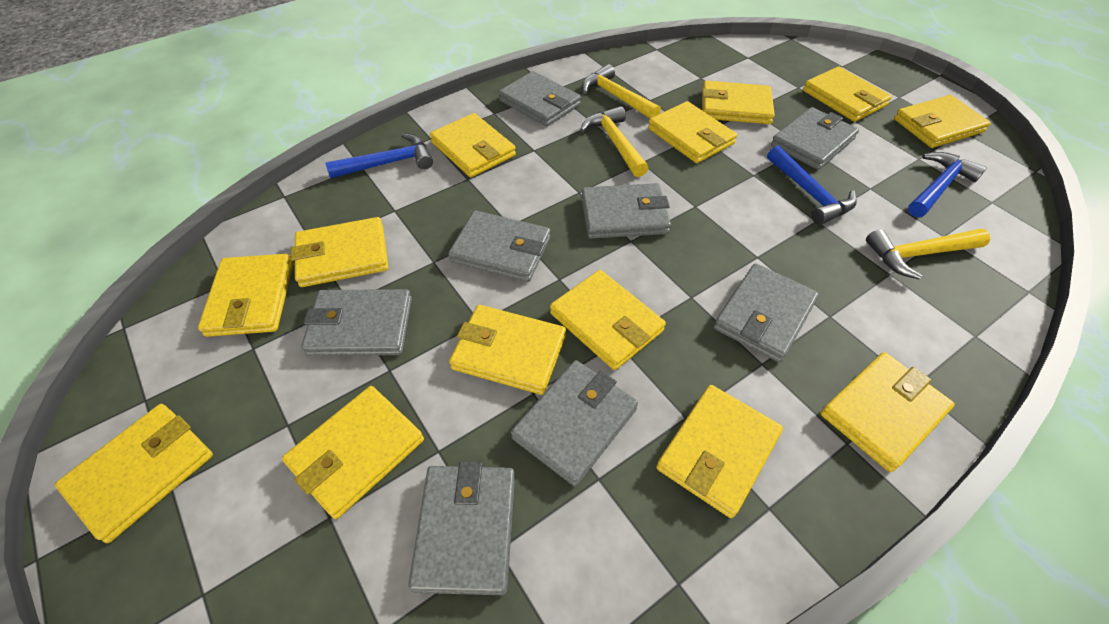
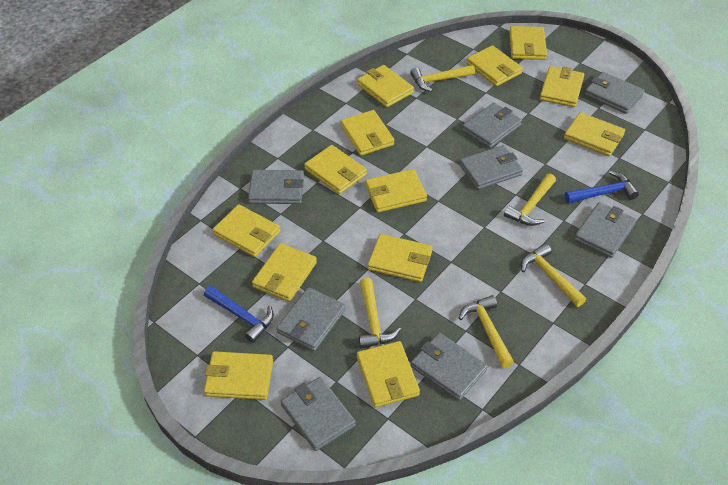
blue hammer: [325,133,433,178] [767,145,857,225] [908,152,987,217] = 3 -> [204,286,274,343] [565,171,639,204] = 2
yellow hammer: [580,106,648,177] [582,64,661,119] [866,229,990,280] = 3 -> [359,278,401,349] [410,65,475,92] [459,295,514,368] [504,174,556,226] [521,243,586,307] = 5

